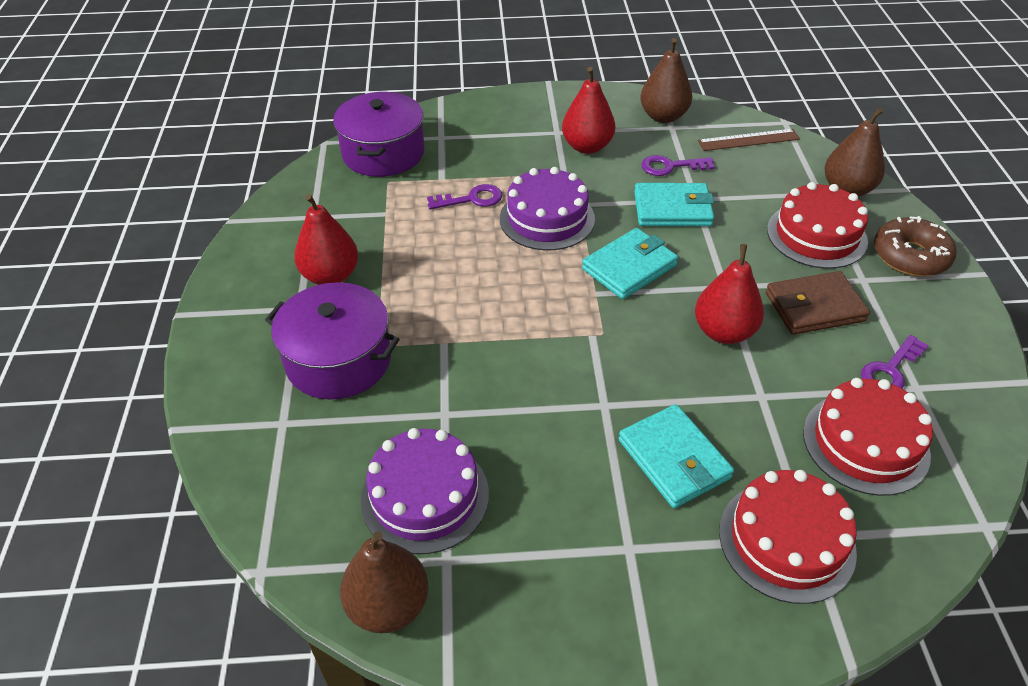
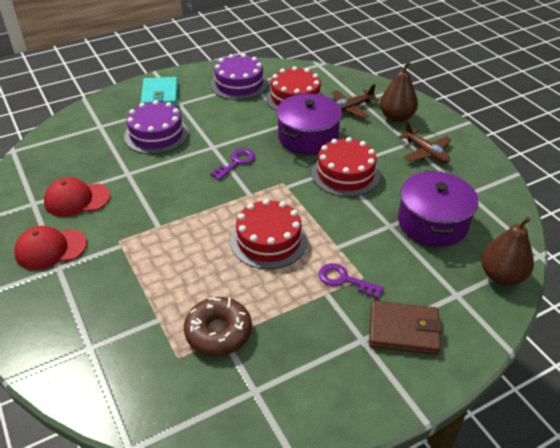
brown pear: [340,531,429,633] [640,38,692,123] [825,108,885,197] = 3 -> [380,61,418,122] [481,217,534,286] = 2
brown plane: none = 0 -> [332,84,379,118] [399,121,451,164] = 2
brown ruler: [698,129,800,151] = 1 -> none = 0
purple key: [427,184,502,209] [641,155,715,176] [861,335,928,389] = 3 -> [211,148,255,180] [319,263,384,299] = 2
red cap: none = 0 -> [14,226,87,270] [44,178,110,216] = 2
red pear: [294,194,358,285] [562,67,615,154] [695,244,764,344] = 3 -> none = 0
turquoise wallet: [582,228,678,299] [619,404,734,508] [634,183,714,226] = 3 -> [141,77,178,107] = 1

